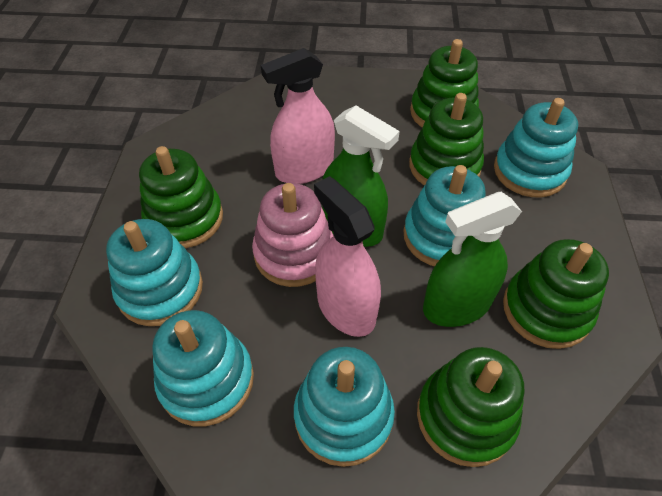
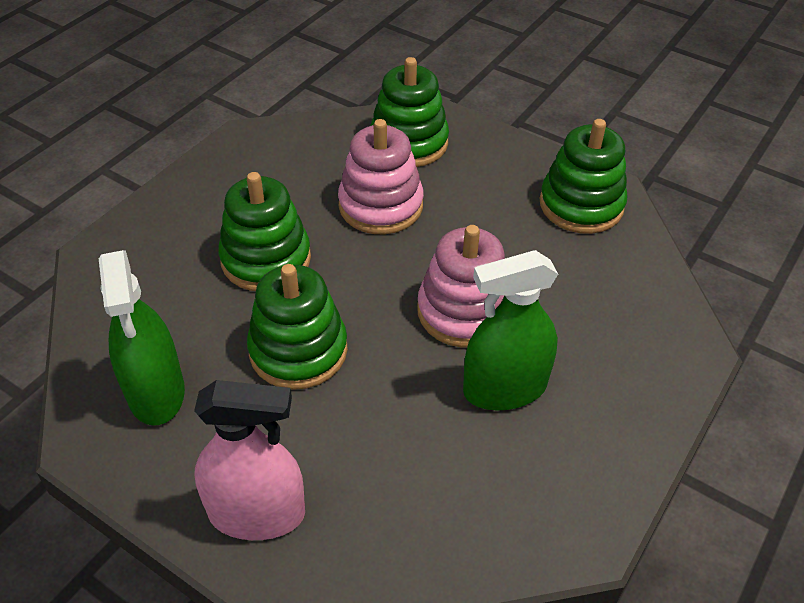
green stacking toy: [139,146,223,248] [409,93,484,186] [410,39,479,128] [417,347,524,467] [503,239,609,349] = 5 -> [218,172,311,291] [247,264,348,390] [370,57,449,167] [540,119,627,234] = 4
pink spray bottle: [261,48,335,184] [314,176,381,337] = 2 -> [194,380,305,540] = 1
pink stacking toy: [252,183,334,287] = 1 -> [338,119,424,234] [417,225,505,347] = 2
turquoise stacking toy: [106,219,203,326] [152,310,254,426] [294,347,395,467] [404,165,486,266] [494,98,578,197] = 5 -> none = 0

